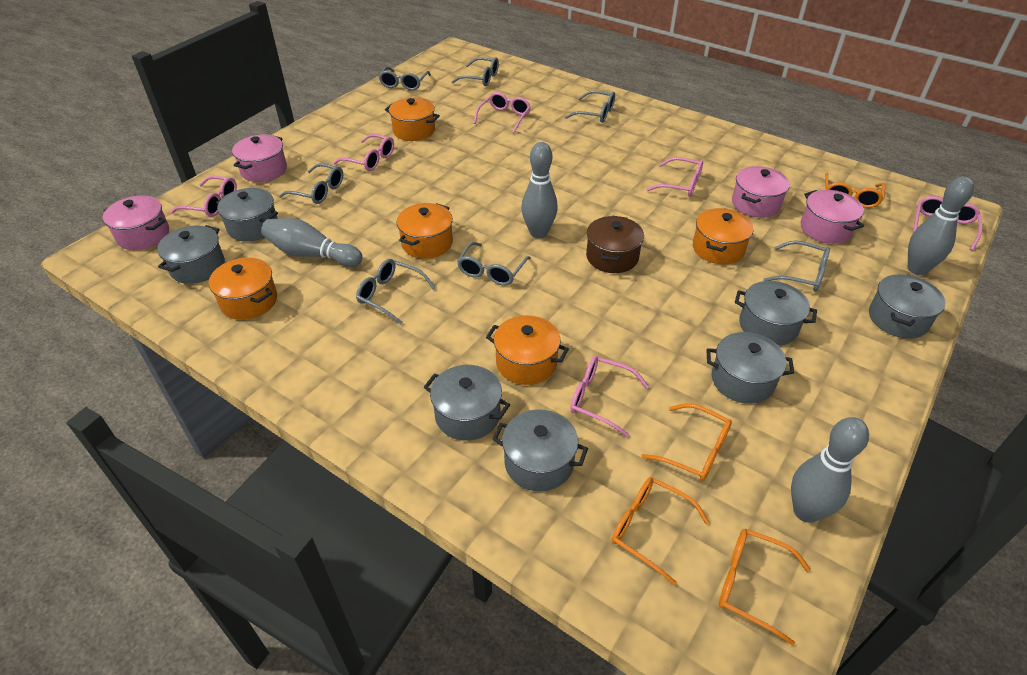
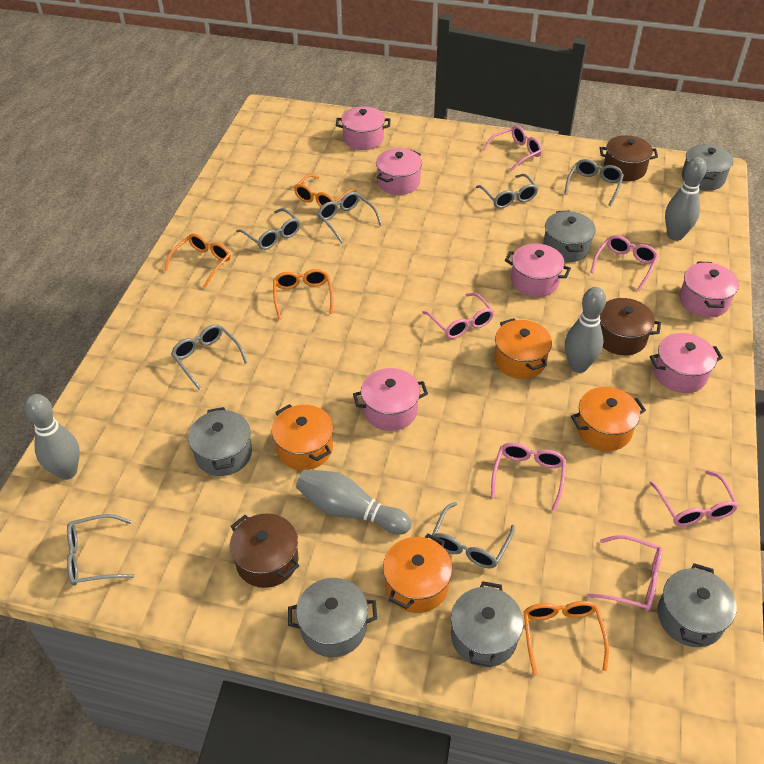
brown pot: [586,216,644,273] = 1 -> [230,513,299,588] [600,135,658,181] [600,298,661,355] = 3
grey pot: [157,225,225,284] [216,188,278,242] [424,365,510,441] [492,409,588,491] [707,332,794,404] [735,281,817,346] [869,274,945,339] = 7 -> [188,407,252,476] [288,578,377,657] [451,581,524,667] [543,210,596,262] [657,563,737,647] [682,144,733,191] = 6
orange pot: [209,258,277,320] [385,98,440,141] [397,203,453,259] [486,315,569,385] [693,208,754,264] = 5 -> [272,404,333,470] [383,534,453,613] [494,318,552,379] [571,387,646,451] = 4
pink pot: [103,195,169,250] [232,135,287,182] [732,166,790,218] [801,190,864,244] = 4 -> [336,106,390,150] [353,368,428,431] [376,148,422,195] [505,244,571,297] [650,333,723,393] [679,262,739,318] = 6

